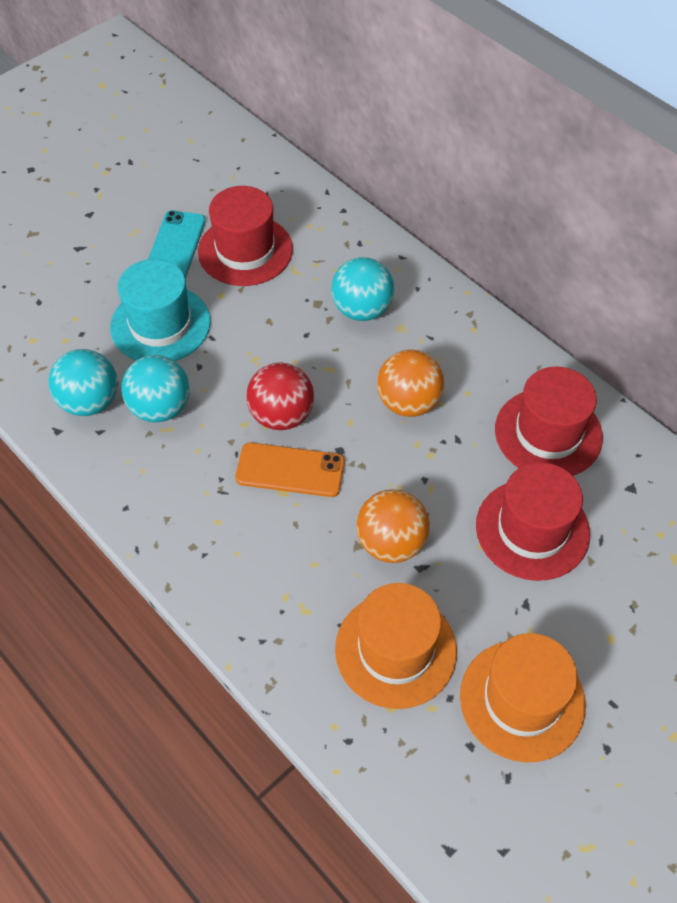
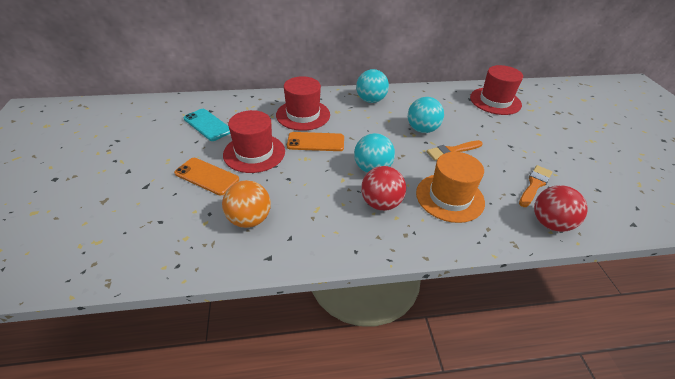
orange ball: [356,489,430,563] [377,350,444,417] = 2 -> [222,180,271,228] = 1
orange brush: none = 0 -> [427,140,482,161] [519,165,552,207] = 2
orange hat: [335,583,457,709] [460,633,586,763] = 2 -> [416,152,485,223] = 1
orange phone: [235,443,345,497] = 1 -> [174,158,239,195] [287,132,344,151] = 2
red ball: [246,362,314,430] = 1 -> [361,166,406,211] [534,185,588,232] = 2
turquoise hat: [110,259,211,361] = 1 -> none = 0

